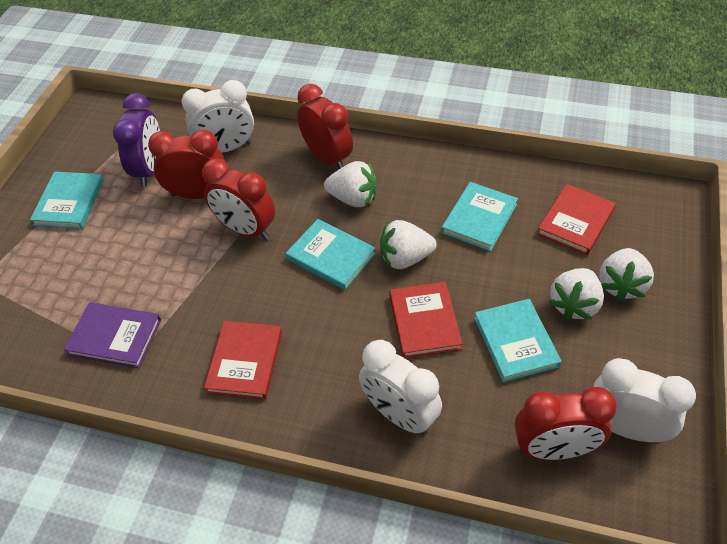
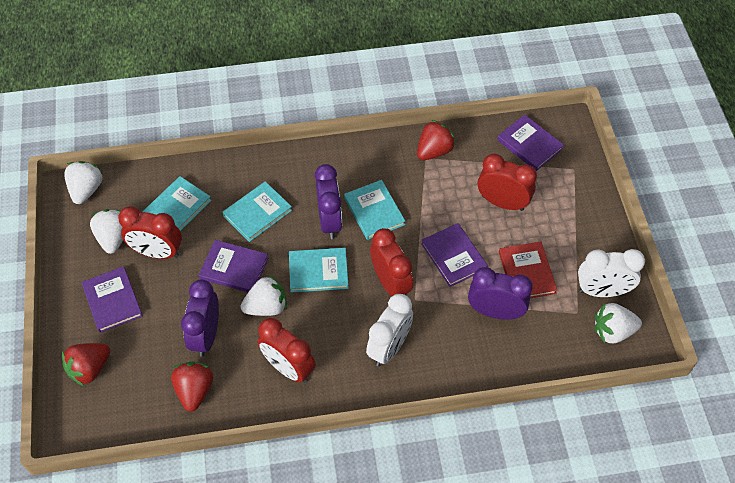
purple book: [64,302,161,368] = 1 -> [82,266,143,333] [199,240,268,292] [421,223,488,287] [497,115,564,171] = 4
purple clock: [113,93,160,187] = 1 -> [181,279,219,357] [315,164,342,239] [468,267,533,320] = 3
red book: [204,321,282,400] [390,282,463,358] [537,184,616,255] = 3 -> [499,241,557,298] = 1
red strawberry: none = 0 -> [62,343,110,386] [171,361,213,412] [417,120,456,160] = 3
white clock: [182,80,254,153] [359,340,442,435] [593,358,696,442] = 3 -> [366,294,413,366] [578,249,645,297] = 2

